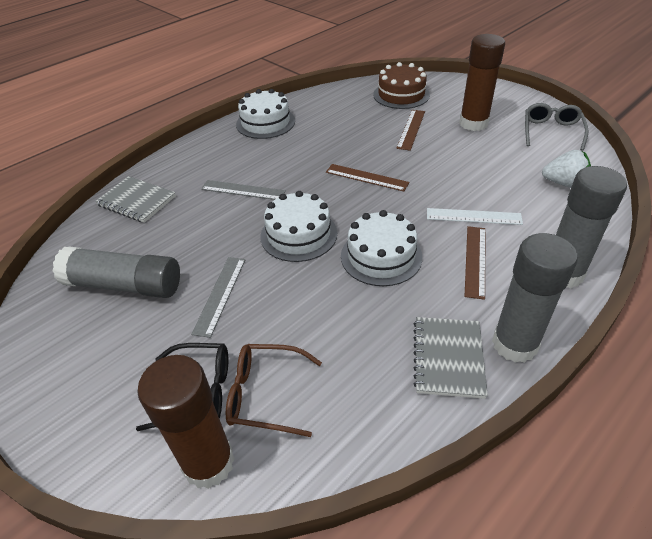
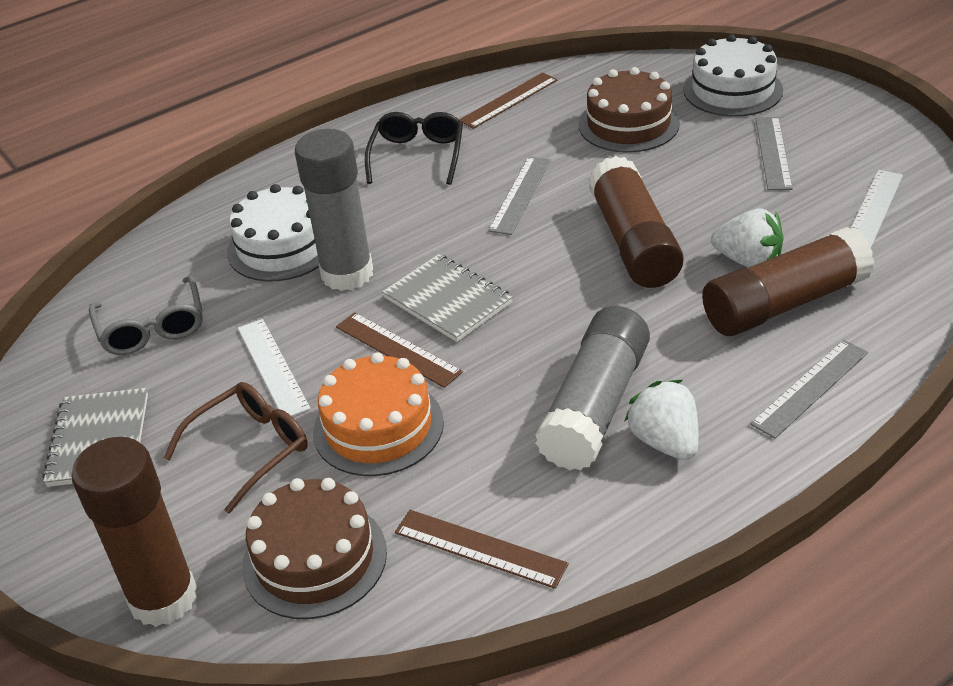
brown cake: [373,62,430,109] = 1 -> [242,478,387,619] [579,67,680,153] = 2
brown glue stick: [137,355,235,489] [459,34,505,131] = 2 -> [71,437,197,627] [588,156,684,288] [702,227,874,336] = 3
grey glue stick: [52,246,180,298] [492,233,578,363] [556,166,627,288] = 3 -> [295,129,373,291] [535,306,650,470] = 2
grey ruler: [191,257,245,338] [201,180,286,200] = 2 -> [488,156,551,235] [750,340,868,439] [755,117,793,190] = 3
orange cake: none = 0 -> [313,352,444,476] = 1
white cake: [236,89,295,139] [260,191,337,262] [341,210,422,286] = 3 -> [227,184,319,282] [683,34,783,117] = 2
white ruler: [427,208,523,225] = 1 -> [238,319,311,416] [851,170,903,249] = 2
white strawberry: [542,150,591,188] = 1 -> [625,380,699,460] [711,208,784,268] = 2

